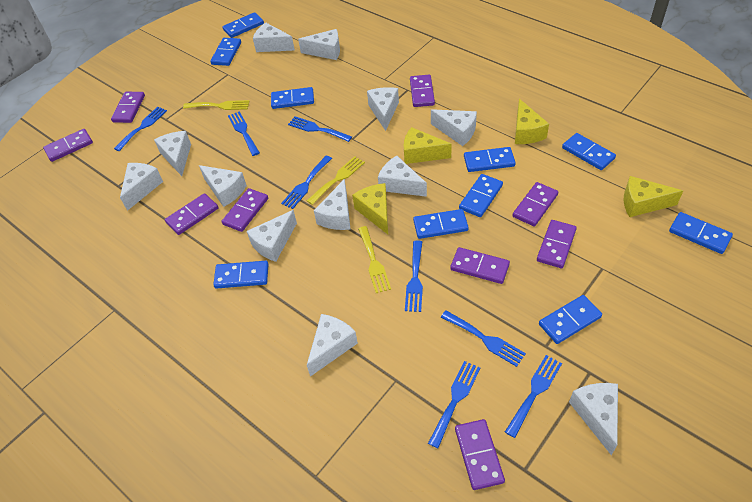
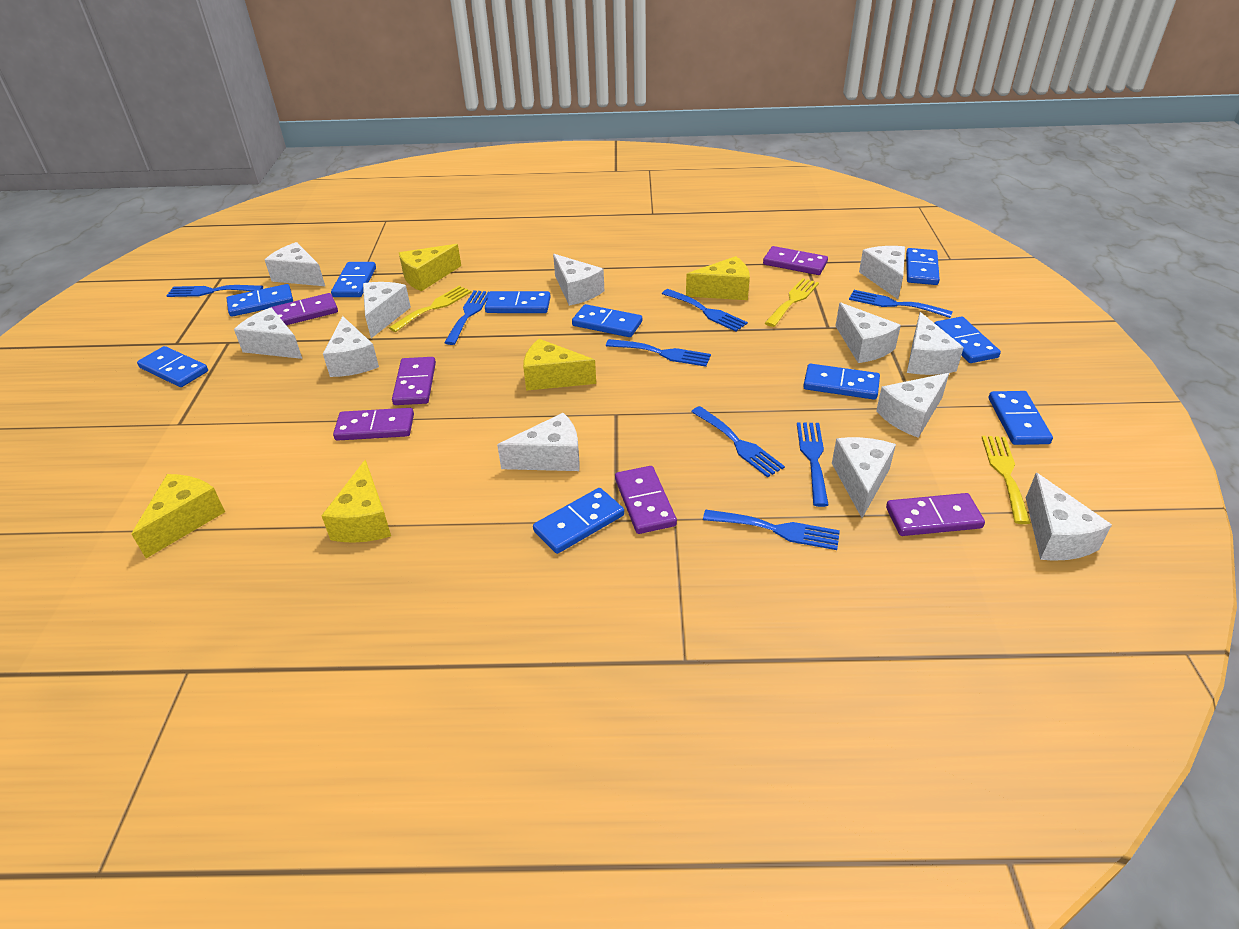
purple domino: [43,129,93,162] [111,92,145,123] [165,193,218,235] [222,188,268,232] [410,75,435,107] [450,247,510,284] [455,419,505,490] [512,182,558,226] [537,220,577,268] = 9 -> [270,293,338,325] [333,408,414,441] [392,357,436,405] [615,466,677,534] [763,246,828,275] [886,493,985,536] = 6
yellow cheese: [352,183,388,234] [404,127,452,164] [515,99,549,144] [624,176,683,217] = 4 -> [132,474,225,558] [321,459,391,543] [399,244,461,291] [523,339,596,391] [686,256,750,300] = 5

